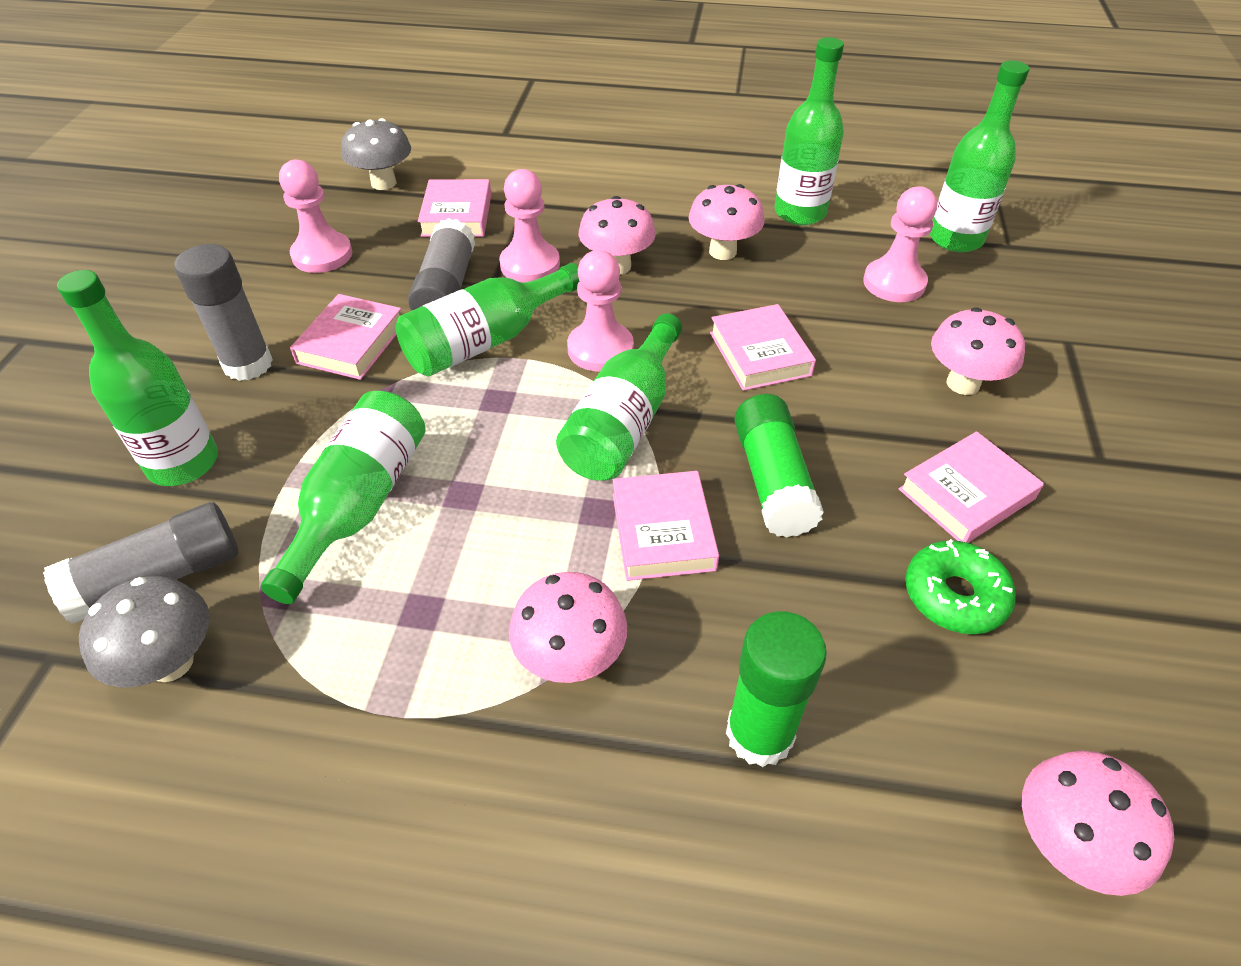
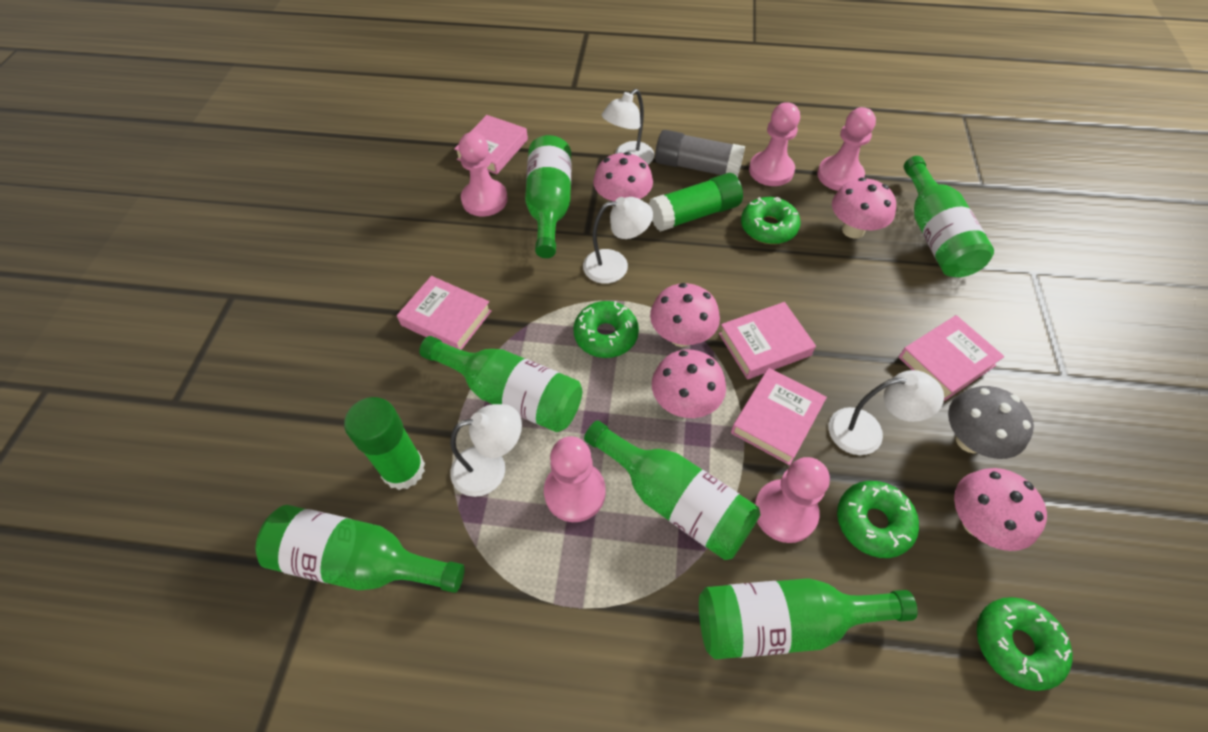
green donut: [905,539,1016,634] = 1 -> [573,301,639,358] [741,197,801,244] [837,481,919,558] [977,597,1072,691] = 4
grey glue stick: [43,502,238,624] [174,244,273,381] [408,218,475,311] = 3 -> [655,130,745,177] = 1
grey mushroom: [79,576,210,687] [341,118,411,190] = 2 -> [948,386,1034,459] = 1
pink pawn: [279,160,352,273] [499,169,560,282] [567,250,634,372] [863,186,937,302] = 4 -> [459,132,508,216] [544,436,606,522] [749,102,800,186] [754,457,830,543] [817,107,876,191] = 5
white lamp: none = 0 -> [450,404,522,497] [583,197,653,284] [602,89,654,165] [829,370,944,455] = 4

